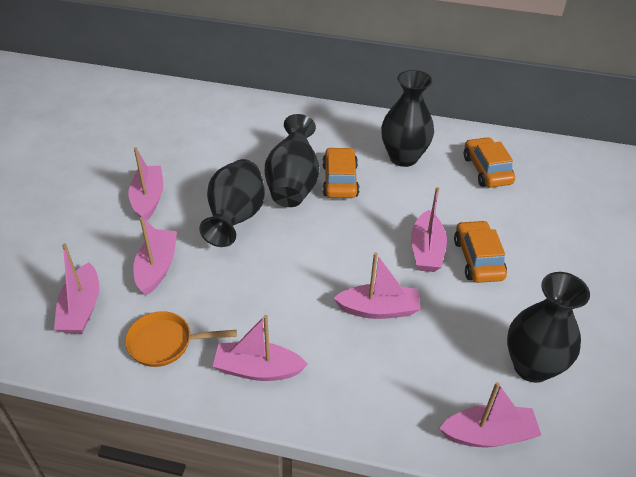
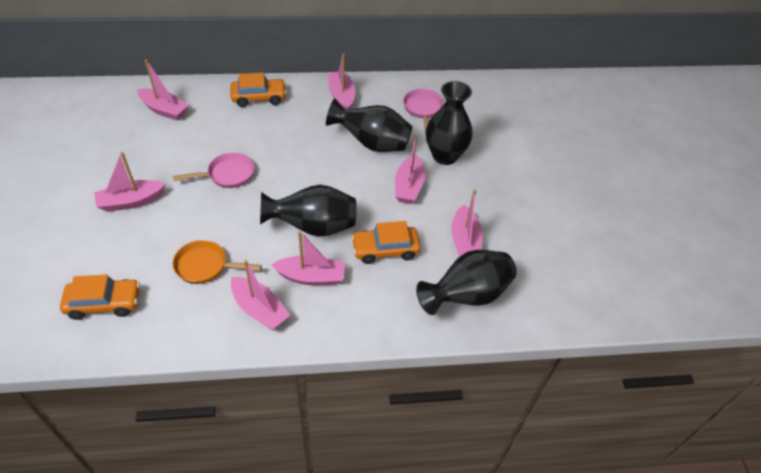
pink pan: none = 0 -> [173,152,254,188] [403,89,444,134] = 2

